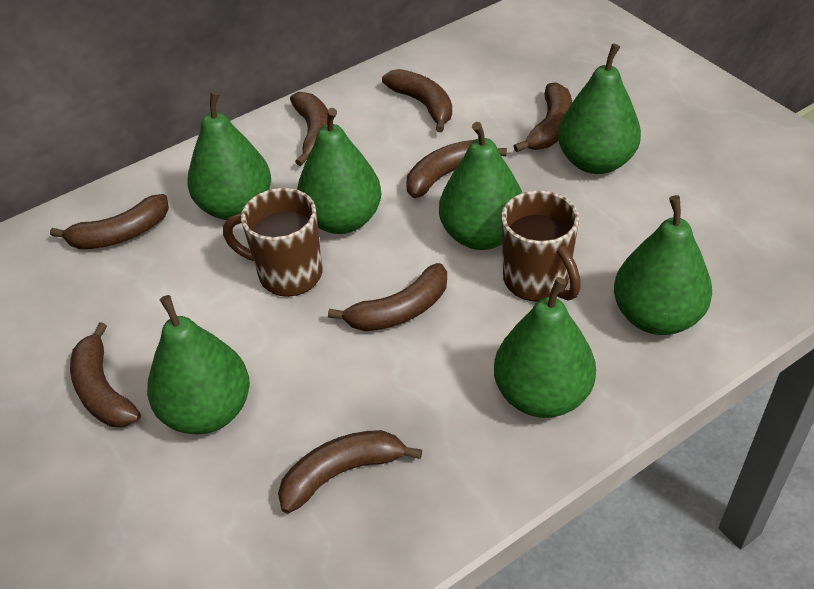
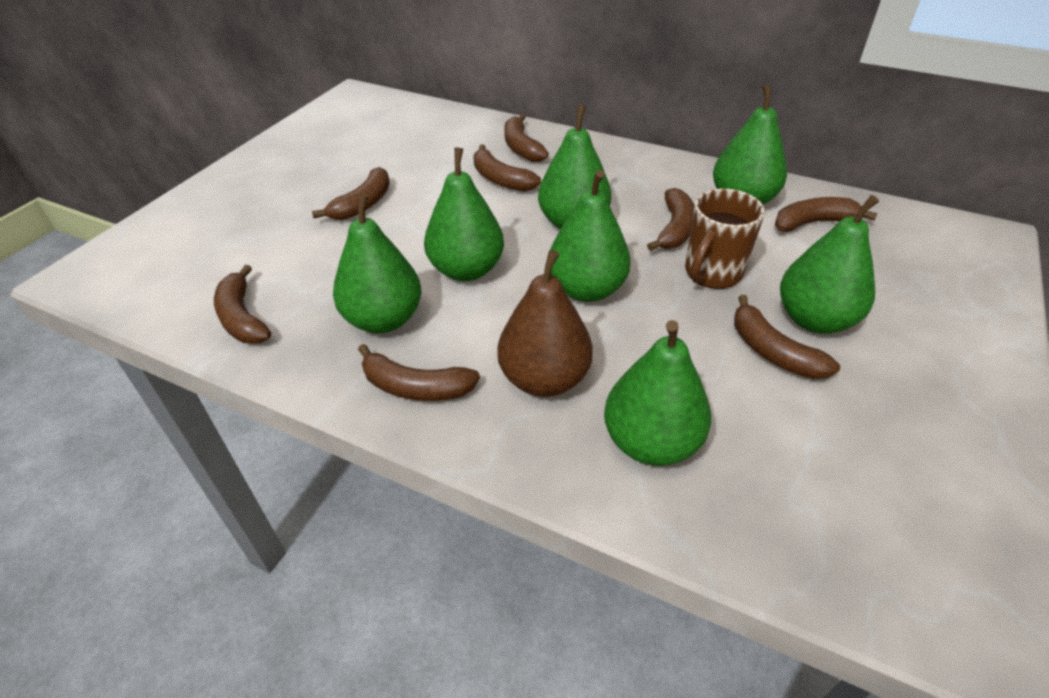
brown mug: [223,188,322,297] [502,190,581,302] = 2 -> [685,188,765,289] = 1
brown pear: none = 0 -> [497,250,593,397] = 1

